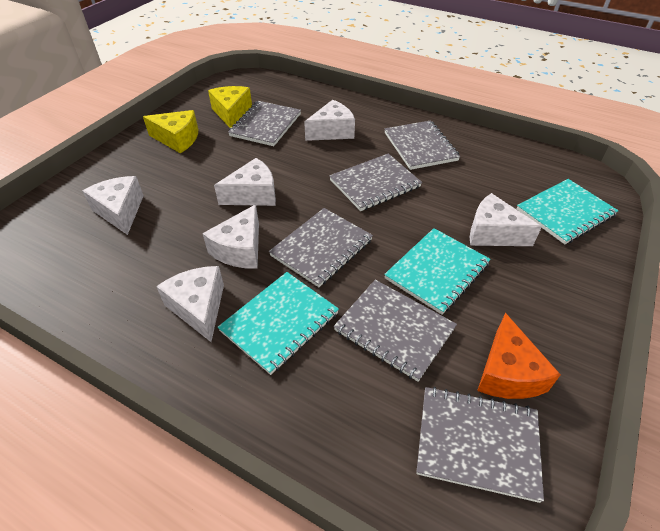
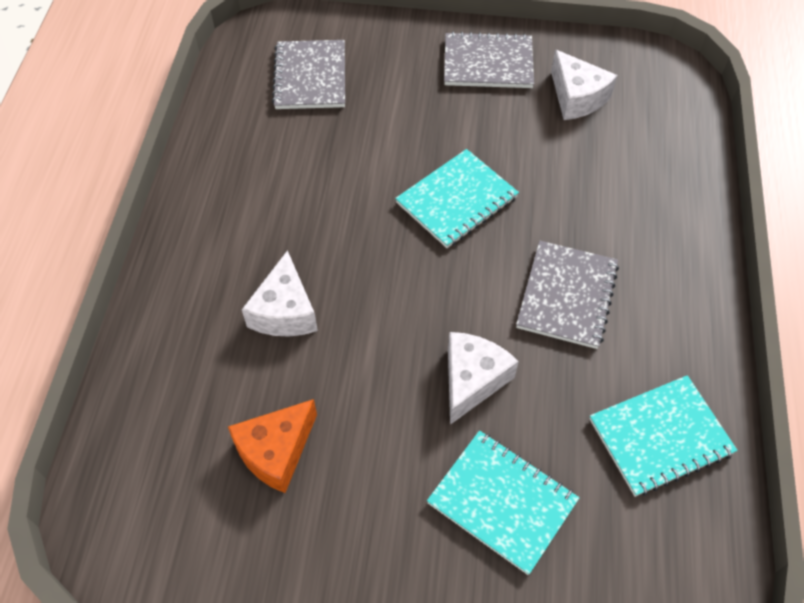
grey notebook: [228,101,301,146] [269,208,373,287] [329,153,422,211] [334,280,457,382] [384,120,460,170] [416,387,544,503] = 6 -> [272,40,345,109] [444,32,534,88] [516,241,619,349] = 3
white cheese: [82,176,144,235] [156,266,224,342] [202,204,259,268] [214,158,276,206] [304,100,355,141] [470,193,542,246] = 6 -> [242,250,318,337] [448,332,519,425] [551,49,617,120] = 3
yellow cheese: [143,110,198,153] [208,86,252,128] = 2 -> none = 0

